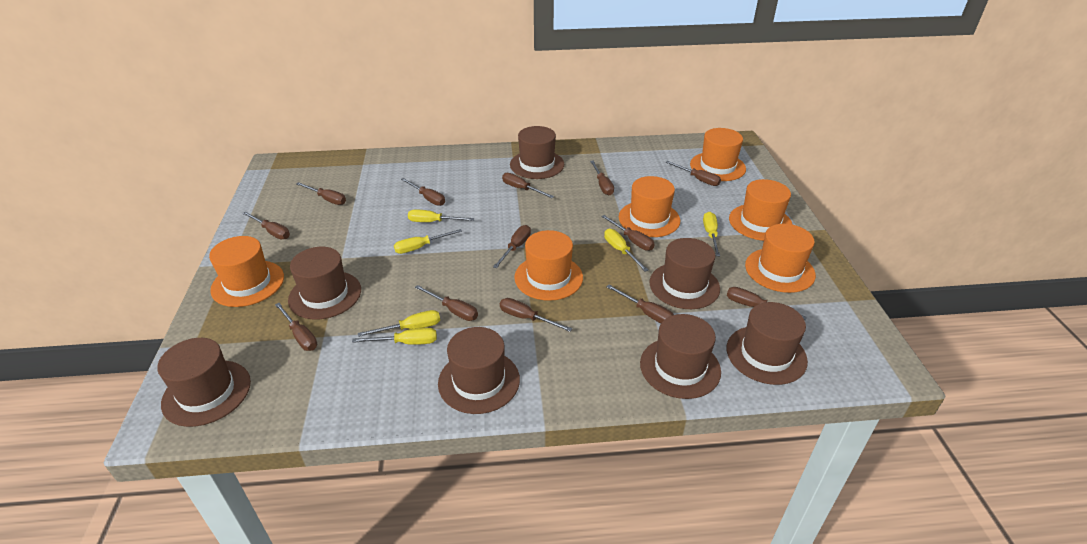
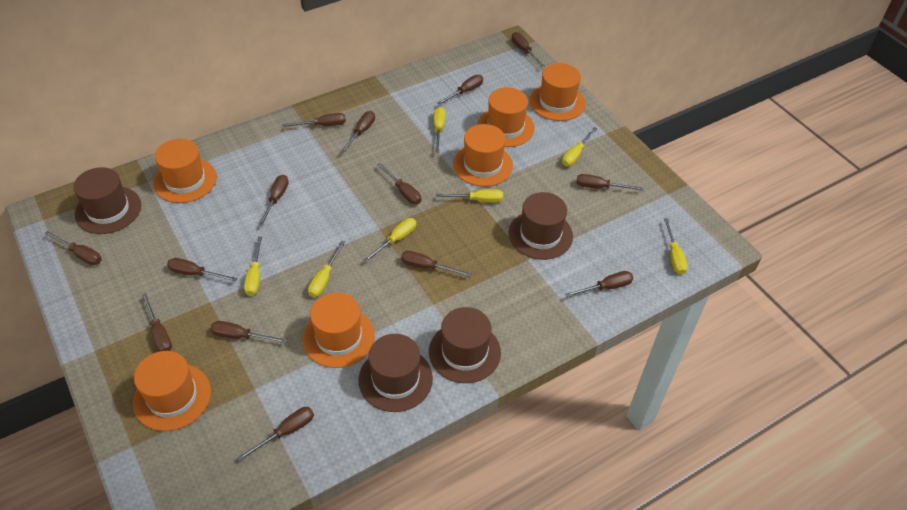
brown hat: [157,338,251,427] [288,247,361,320] [438,327,520,414] [510,126,564,179] [640,314,721,399] [649,238,720,309] [727,302,808,385] = 7 -> [73,167,141,234] [358,334,433,412] [429,307,501,383] [509,192,573,260] = 4
brown screwdriver: [242,212,290,239] [275,303,317,351] [297,182,346,205] [401,178,445,206] [415,285,478,321] [493,225,531,268] [500,298,572,332] [502,173,554,198] [590,161,614,195] [601,215,655,251] [606,285,674,323] [666,161,721,186] [727,287,807,320] = 13 -> [44,231,102,265] [142,293,172,352] [167,258,237,282] [211,321,287,343] [238,407,314,461] [258,175,289,226] [283,113,346,127] [341,111,375,153] [377,163,421,204] [401,251,471,277] [437,75,483,105] [512,32,545,67] [565,271,633,297] [576,174,643,191] = 14
yellow screwdriver: [352,328,437,345] [358,310,440,337] [394,229,462,254] [408,209,474,222] [604,229,649,272] [703,212,720,256] = 6 -> [244,236,262,296] [308,241,345,297] [364,218,417,262] [434,107,445,153] [436,189,503,203] [562,127,598,166] [664,218,688,275] = 7

